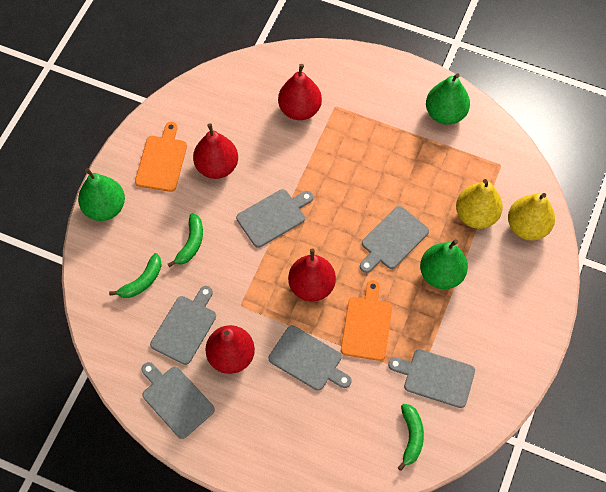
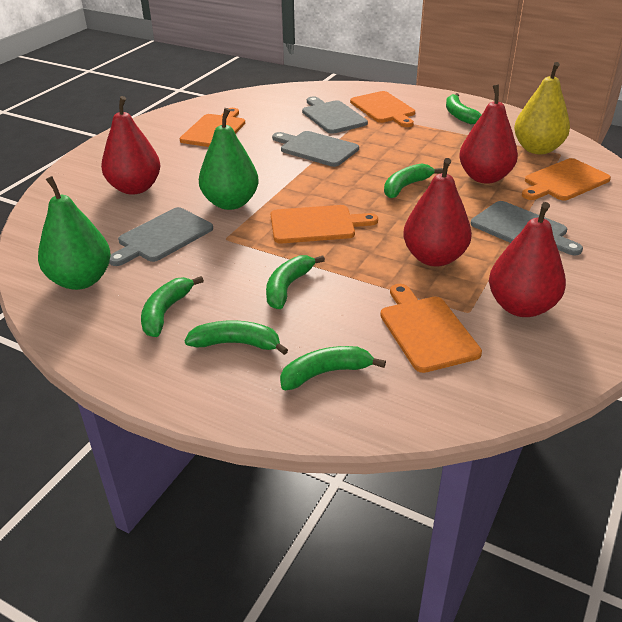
green banana: [109,253,162,298] [168,213,203,267] [397,404,424,471] = 3 -> [141,276,204,337] [184,320,288,355] [266,255,325,309] [280,346,386,390] [384,163,443,198] [446,93,481,124] = 6
green pear: [78,168,125,221] [420,239,468,289] [426,73,470,125] = 3 -> [38,176,111,290] [199,108,259,210] = 2
grey cutting board: [141,362,215,439] [150,286,216,365] [236,189,313,248] [269,325,352,391] [360,206,429,273] [388,349,475,408] = 6 -> [109,207,213,266] [272,131,359,167] [302,96,368,134] [471,201,583,255] = 4
orange cutting board: [135,122,187,192] [341,280,392,361] = 2 -> [180,108,245,147] [271,205,378,244] [350,91,415,127] [380,284,482,373] [522,158,611,201] = 5
yellow pear: [456,179,503,229] [508,193,555,240] = 2 -> [514,62,570,154] = 1

